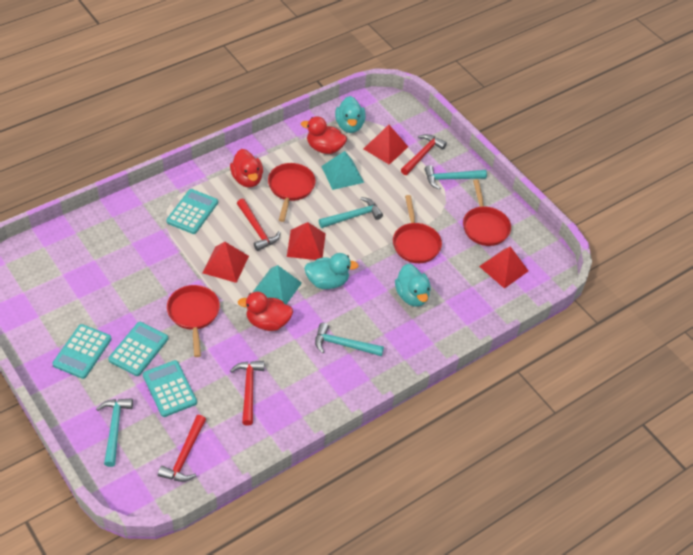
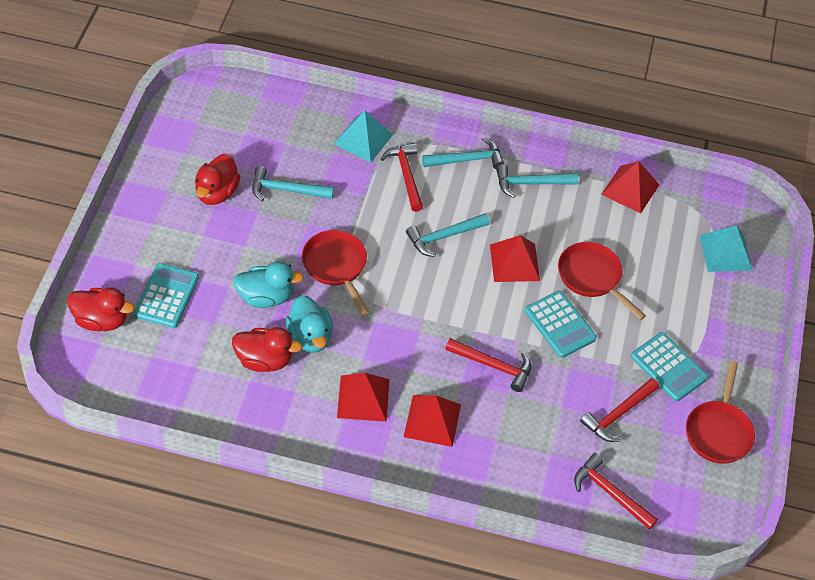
red pan: [167,285,220,357] [268,163,316,222] [393,195,442,263] [463,179,511,246] = 4 -> [302,230,369,315] [558,242,646,320] [686,361,755,464] = 3
turquoise calculator: [52,324,112,379] [108,322,168,376] [143,360,197,417] [166,189,218,234] = 4 -> [134,263,199,328] [525,291,597,358] [631,332,708,401] = 3
turquoise duck: [304,253,359,289] [335,96,365,133] [395,264,431,307] = 3 -> [233,261,304,308] [285,295,333,353] = 2

